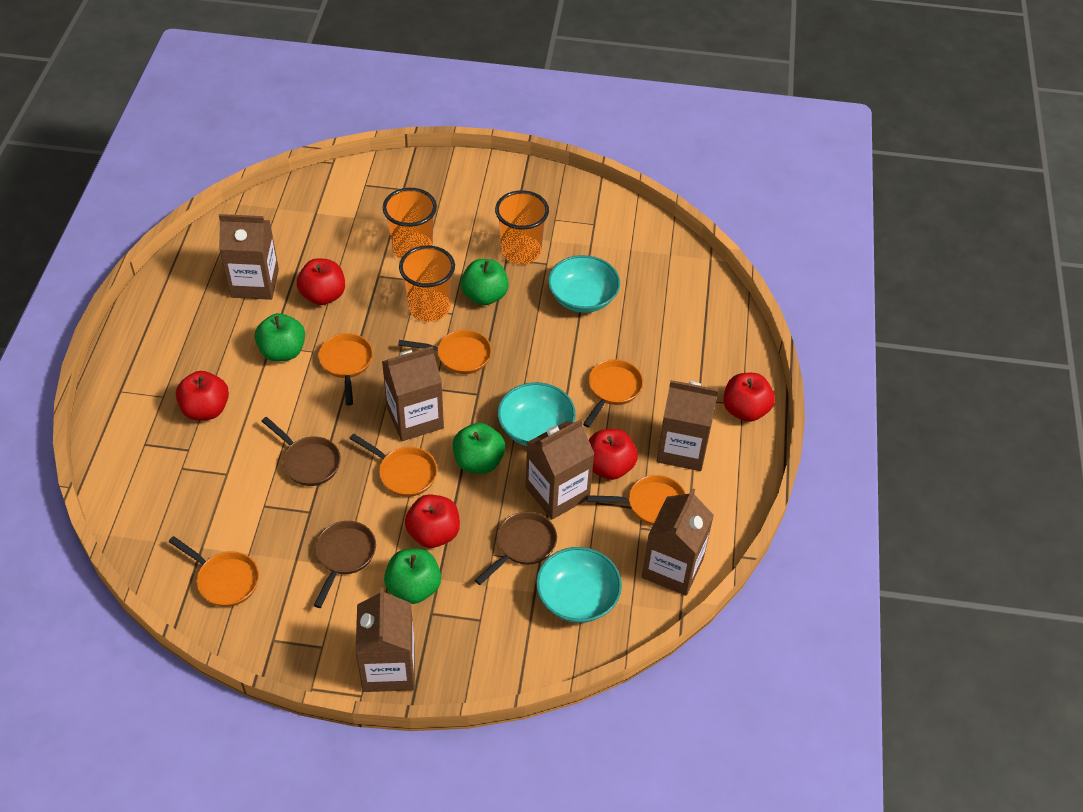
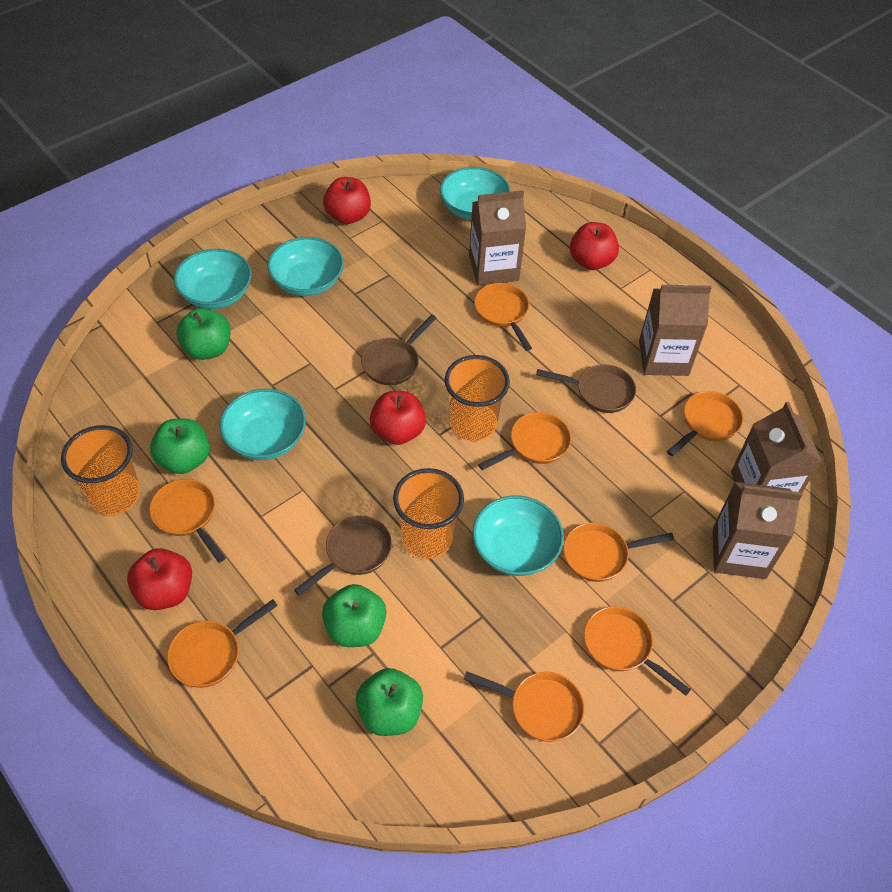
brown carton: [219,214,279,300] [356,587,415,692] [382,346,444,441] [526,419,595,520] [642,488,714,596] [657,380,718,471] = 6 -> [469,190,526,286] [639,284,711,376] [713,482,802,579] [731,402,822,493] = 4
orange pan: [169,536,259,607] [318,333,373,406] [349,433,437,497] [398,330,492,374] [583,359,643,427] [587,475,686,525] = 6 -> [149,479,226,563] [167,599,278,688] [464,671,585,742] [474,283,532,351] [478,412,571,470] [563,523,674,582] [584,606,691,696] [667,391,743,456] = 8
red apple: [176,371,229,421] [297,258,345,305] [405,495,460,548] [589,429,638,480] [723,373,775,422] = 5 -> [127,548,192,610] [323,177,371,224] [370,391,426,445] [570,222,619,270] = 4
turquoise bowl: [498,382,576,446] [536,547,622,623] [548,255,620,313] = 3 -> [174,249,252,309] [220,389,306,460] [267,237,344,296] [440,167,511,220] [473,496,564,576] = 5

